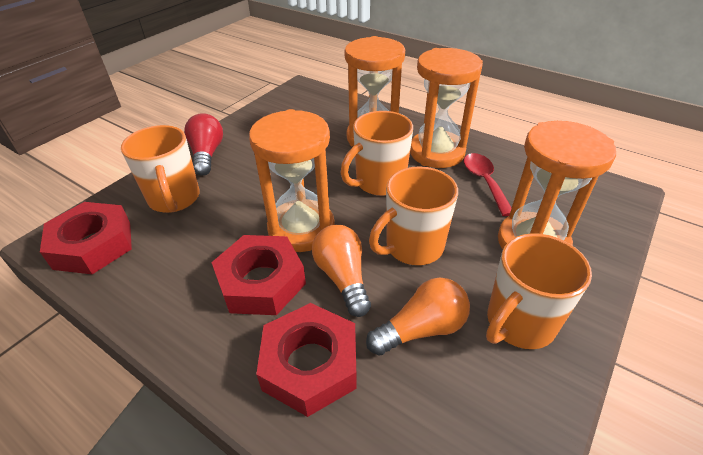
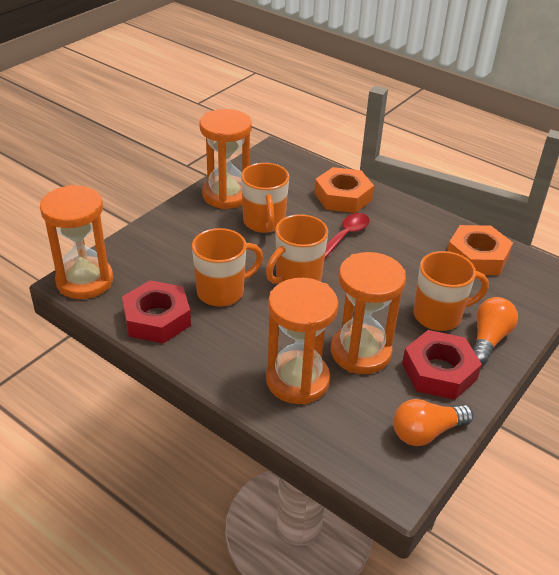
orange nut: none = 0 -> [314,167,374,213] [447,225,513,275] = 2
red light bulb: [184,113,223,176] = 1 -> none = 0
red nut: [40,202,132,274] [211,235,306,315] [256,303,357,417] = 3 -> [122,280,191,344] [402,330,482,400] = 2

